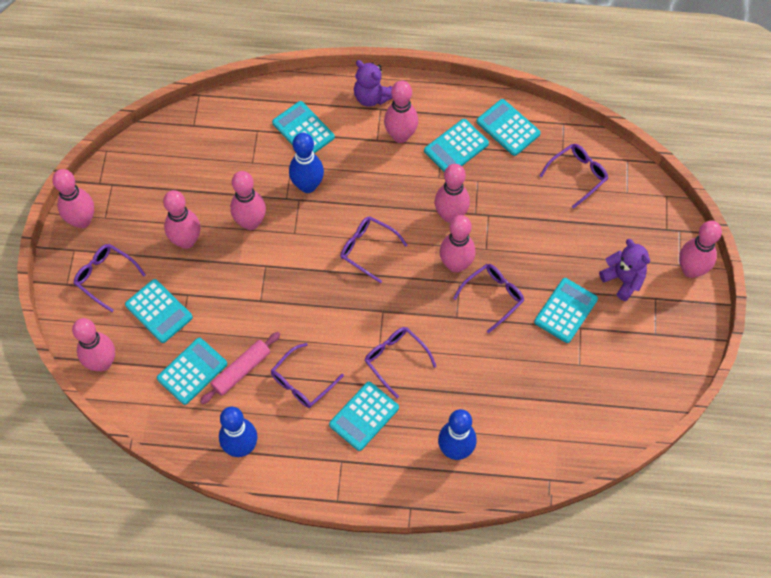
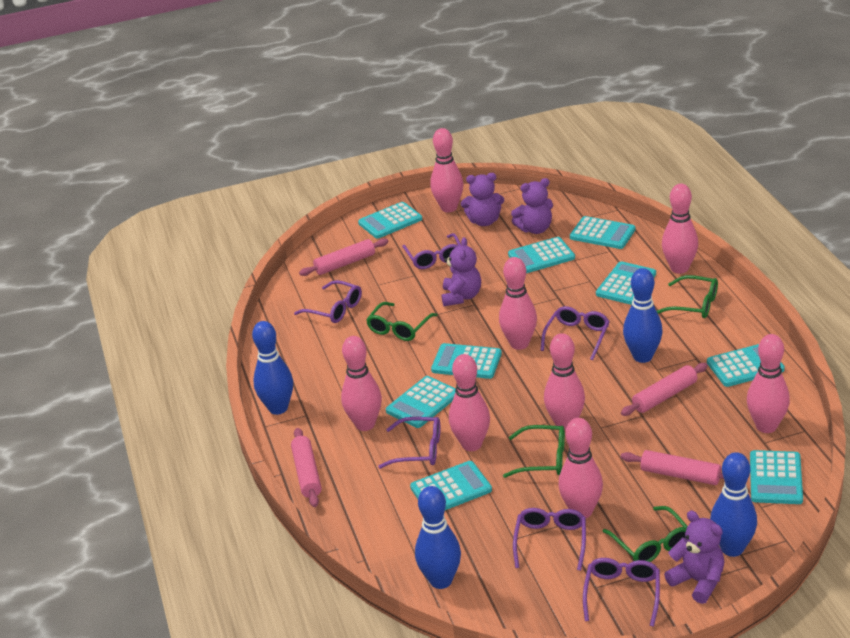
blue bowling pin: [219,407,257,457] [289,133,324,193] [438,409,477,460] = 3 -> [252,321,293,415] [415,486,461,589] [623,268,663,363] [710,452,757,557] = 4
green glasses: none = 0 -> [366,302,438,341] [503,425,565,478] [602,506,687,562] [657,275,718,318] = 4
pink rolling pin: [200,332,280,404] = 1 -> [291,428,322,507] [299,238,388,276] [621,363,708,416] [621,450,724,485] = 4
purple teddy bear: [354,60,392,107] [599,239,650,301] = 2 -> [441,237,481,306] [461,173,504,226] [511,178,553,234] [664,510,724,604] = 4
turquoise calculator: [125,279,193,343] [157,338,227,405] [272,101,335,153] [329,382,399,451] [424,119,489,172] [476,99,541,156] [534,278,598,343] = 7 -> [358,202,422,239] [386,376,456,428] [410,461,492,510] [431,343,502,379] [508,237,575,273] [570,216,635,249] [596,261,656,305] [707,344,785,387] [750,450,803,504] = 9

